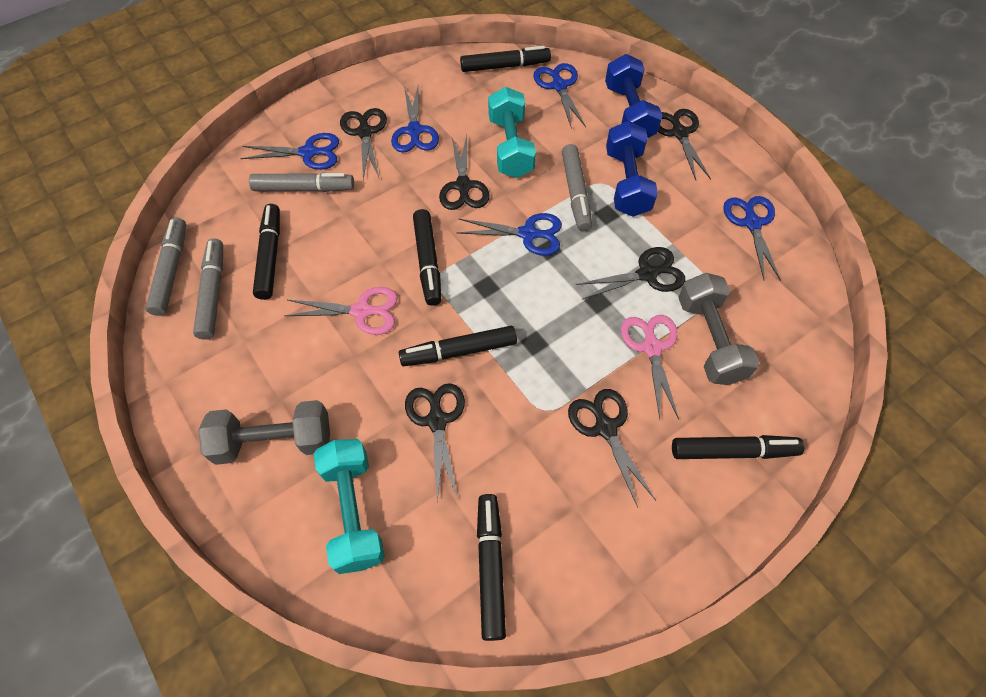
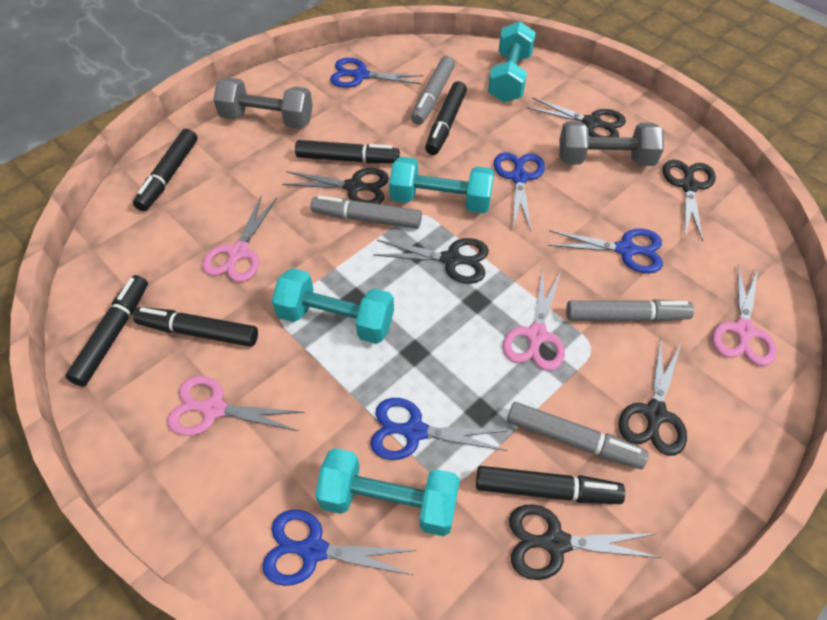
blue dumbbell: [605,54,662,138] [606,121,658,217] = 2 -> none = 0
pink scissors: [284,287,398,335] [621,315,679,419] = 2 -> [167,376,305,436] [202,196,277,282] [502,268,565,371] [712,265,777,366] = 4
turquoise dumbbell: [314,439,385,574] [488,87,536,178] = 2 -> [272,268,394,344] [315,448,460,536] [389,157,494,214] [488,21,536,103] = 4

